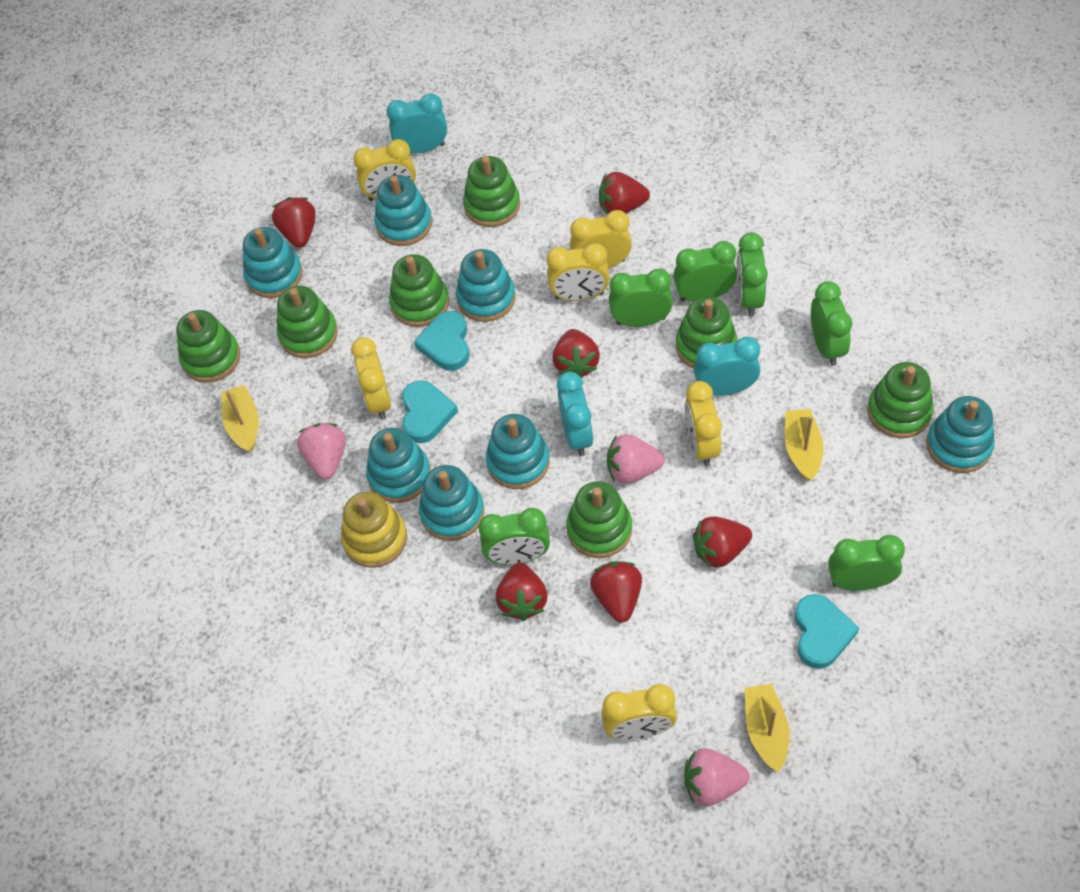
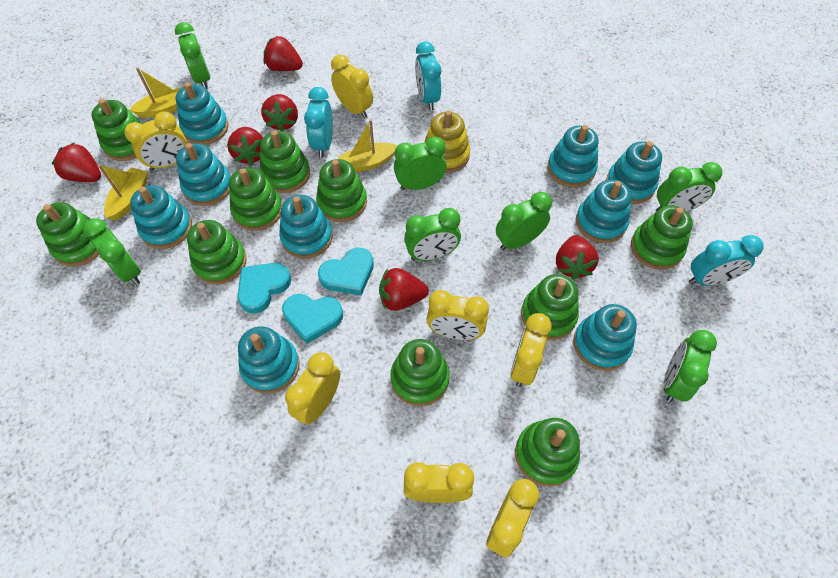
green clock: [479,508,550,565] [609,269,673,327] [673,241,737,302] [737,232,768,317] [811,281,852,366] [828,535,905,591] = 6 -> [83,218,141,285] [175,22,210,89] [394,137,447,190] [404,208,461,261] [496,192,552,250] [656,162,722,211] [664,330,717,402] = 7
green stacking toy: [176,310,240,383] [277,286,338,358] [389,254,449,327] [463,156,520,227] [566,481,632,558] [676,297,737,369] [867,362,934,438] = 7 -> [36,202,99,266] [91,99,143,161] [187,220,247,285] [229,168,282,231] [260,130,310,193] [316,159,367,222] [390,339,450,406] [515,418,580,486] [521,274,579,340] [631,205,693,270] = 10
pink strawberry: [297,423,346,479] [607,434,664,484] [684,748,750,806] = 3 -> none = 0
turquoise stacking toy: [243,227,303,298] [366,428,431,503] [374,175,432,246] [419,465,484,541] [456,249,516,322] [486,414,550,489] [926,396,995,473] = 7 -> [130,185,192,249] [176,82,228,145] [176,143,231,206] [238,326,300,393] [279,195,333,259] [547,125,598,188] [573,304,637,371] [576,180,632,243] [606,141,662,204] = 9
yellow clock: [351,337,391,420] [354,139,416,201] [547,243,610,301] [570,210,632,268] [601,684,677,740] [685,381,722,466] = 6 -> [124,111,187,171] [285,352,340,424] [331,54,373,119] [404,462,474,503] [426,290,489,340] [486,479,539,558] [510,313,552,387] = 7

